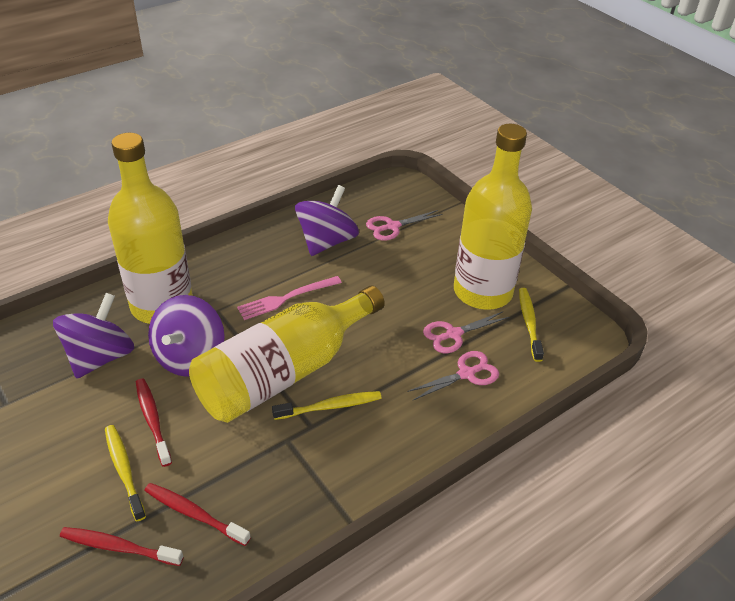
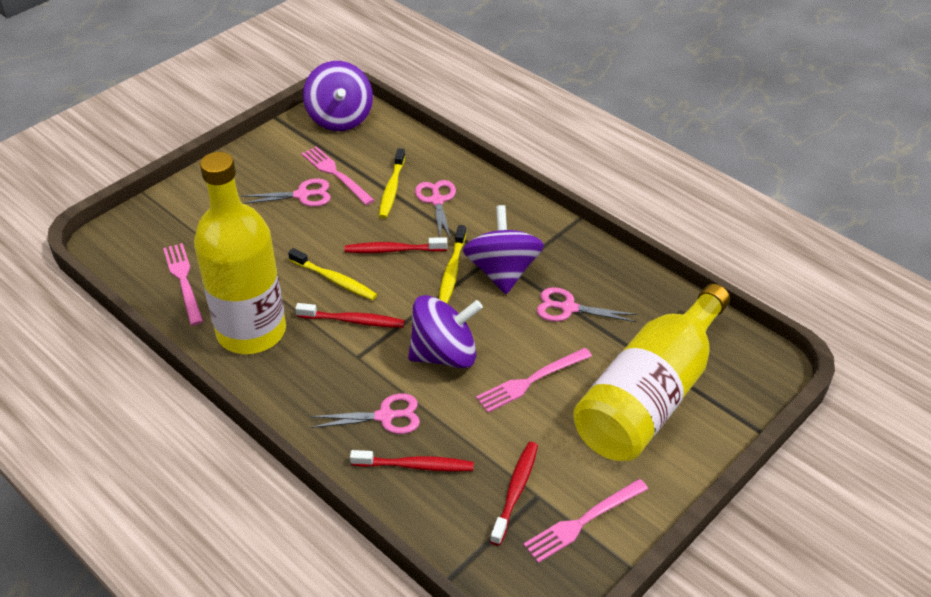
pink fork: [237,276,342,320] = 1 -> [163,243,203,325] [301,146,374,205] [476,348,592,413] [523,479,648,563] = 4
pink scissors: [366,210,443,241] [407,351,499,400] [423,311,509,353] = 3 -> [241,179,331,207] [310,393,420,434] [415,180,456,240] [537,287,637,322] = 4
red toothbrush: [60,527,184,566] [136,378,172,467] [144,483,251,546] = 3 -> [295,303,405,328] [345,237,447,253] [350,450,474,472] [490,442,538,546] = 4
yellow bottle: [108,133,193,324] [189,285,385,423] [454,124,532,310] = 3 -> [194,152,286,354] [573,284,730,461] = 2

